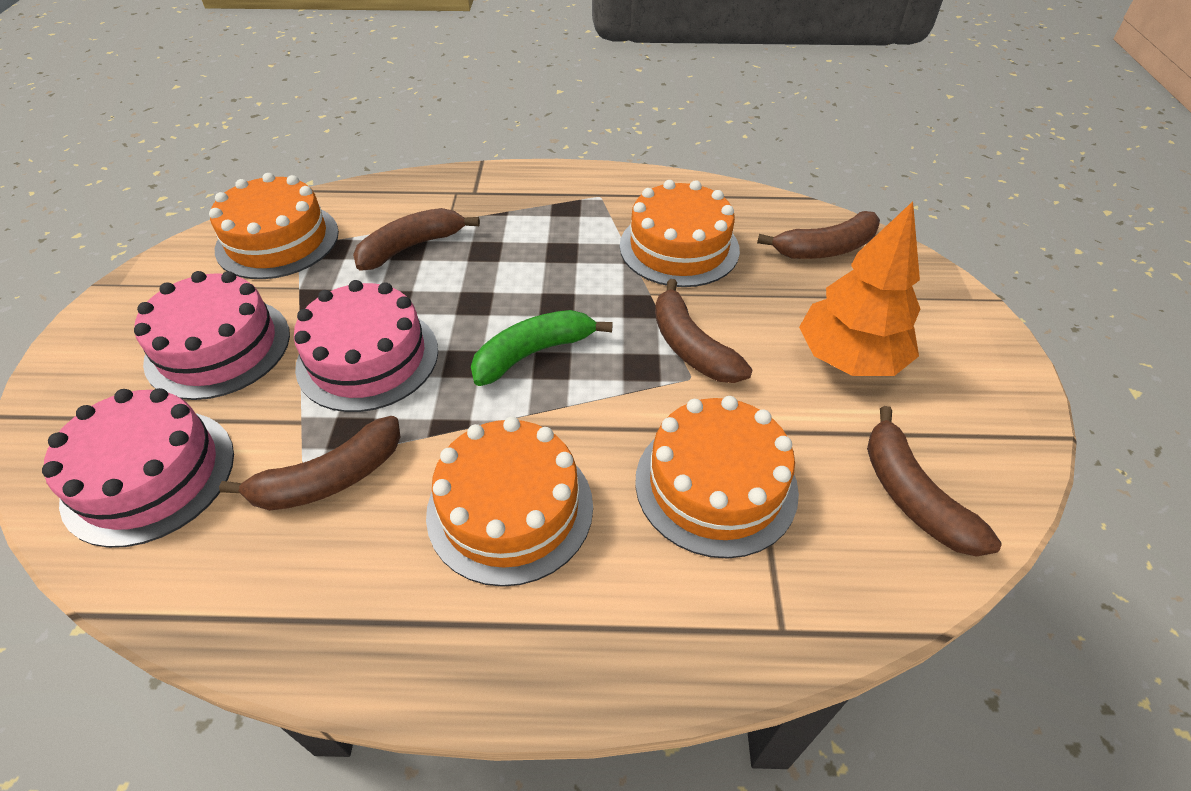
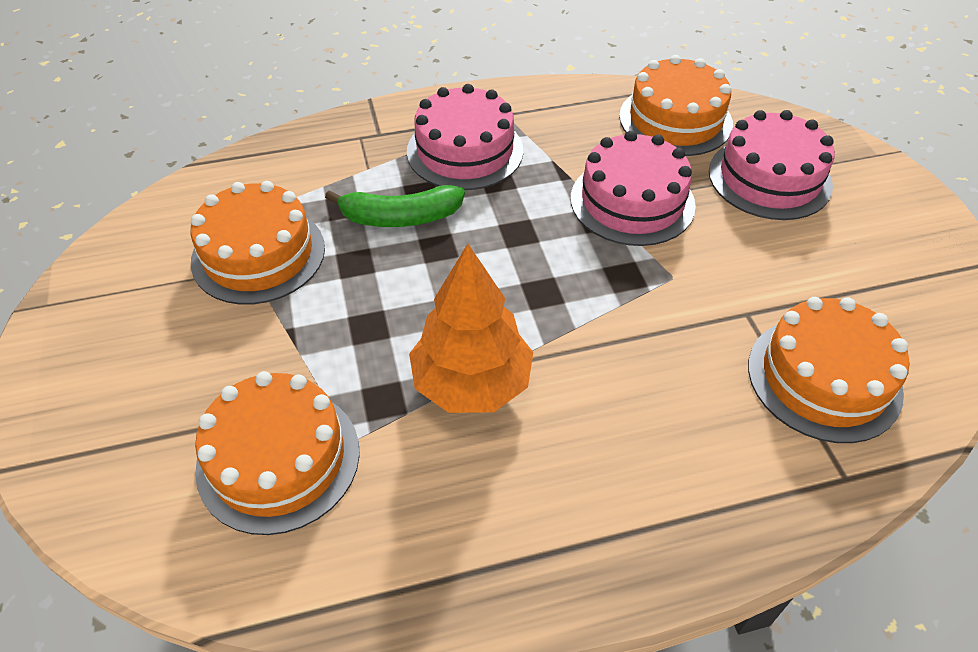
brown banana: [219,416,400,510] [353,208,480,271] [655,279,753,383] [757,211,880,259] [867,406,1001,557] = 5 -> none = 0

